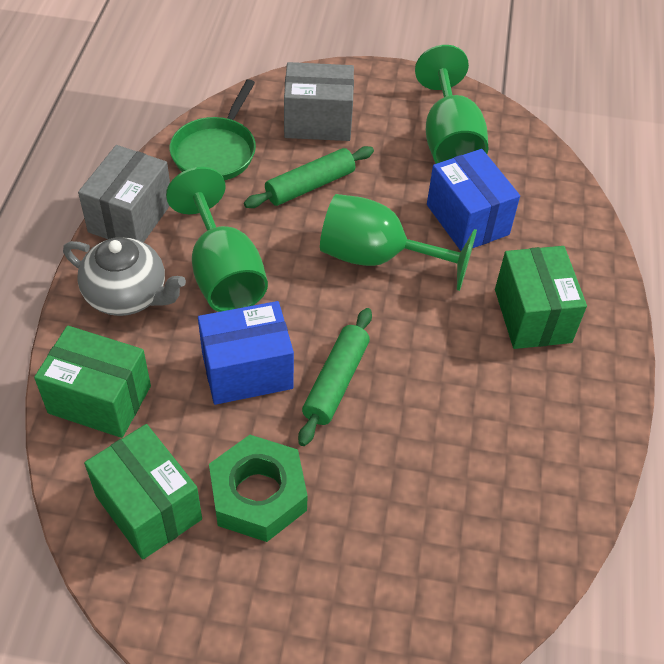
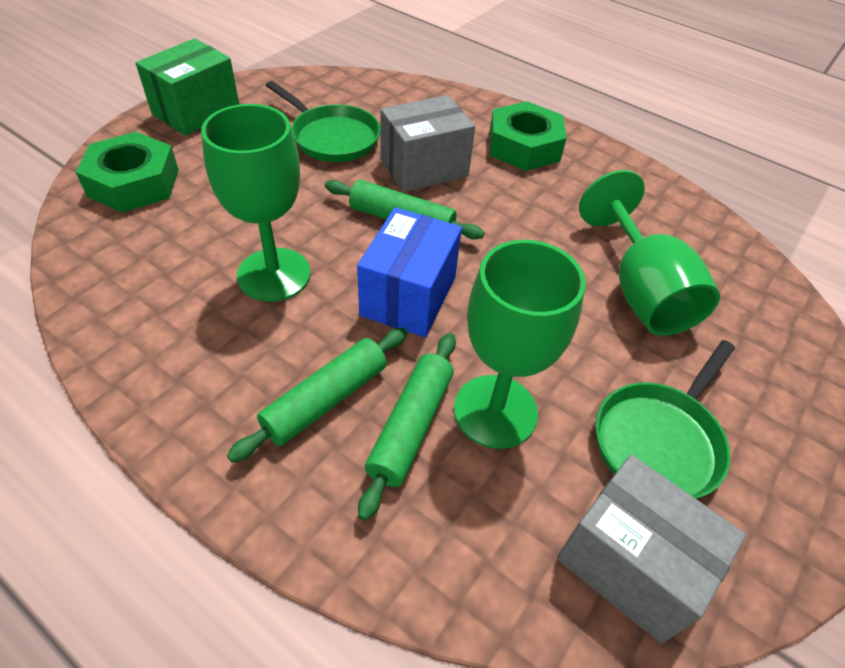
blue box: [198,301,294,405] [427,149,520,251] = 2 -> [357,207,462,337] = 1
green box: [34,326,151,438] [84,424,202,560] [495,246,587,349] = 3 -> [136,39,239,136] = 1
green nut: [209,435,308,542] = 1 -> [76,132,179,213] [489,101,567,171] = 2
green pan: [170,79,256,181] = 1 -> [266,81,380,162] [596,340,735,499] = 2
green rolling pin: [244,146,374,208] [298,308,372,446] = 2 -> [227,328,407,463] [325,180,485,239] [358,333,456,521] = 3
grey teapot: [63,237,186,316] = 1 -> none = 0

